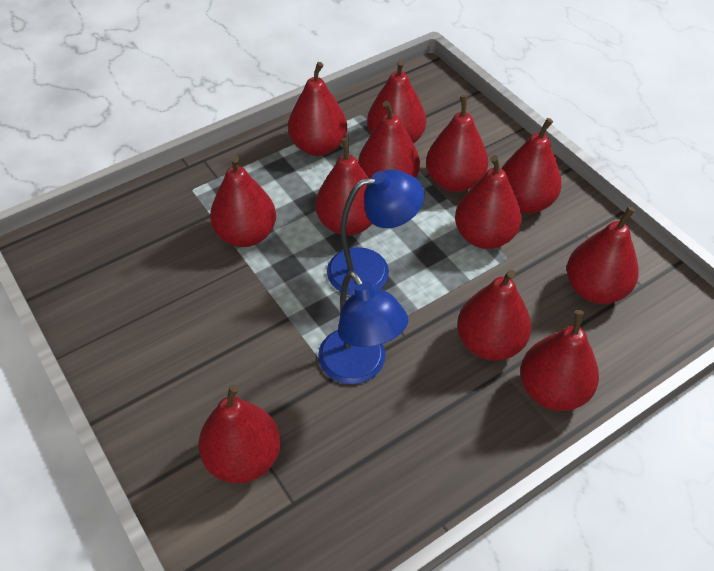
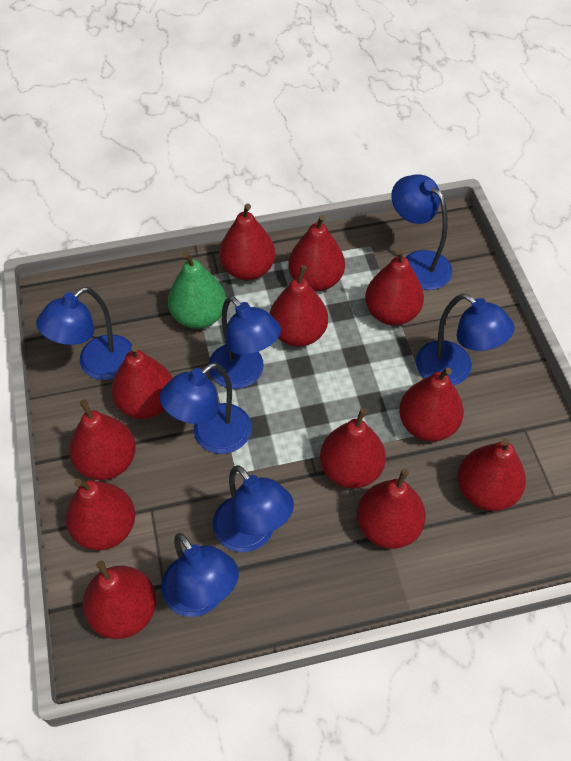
blue lamp: [318,271,408,384] [327,169,424,296] = 2 -> [36,287,133,380] [160,363,252,454] [161,533,239,617] [208,296,281,389] [213,465,294,552] [391,174,452,290] [416,293,514,386] = 7
green pear: none = 0 -> [168,252,226,329] = 1

